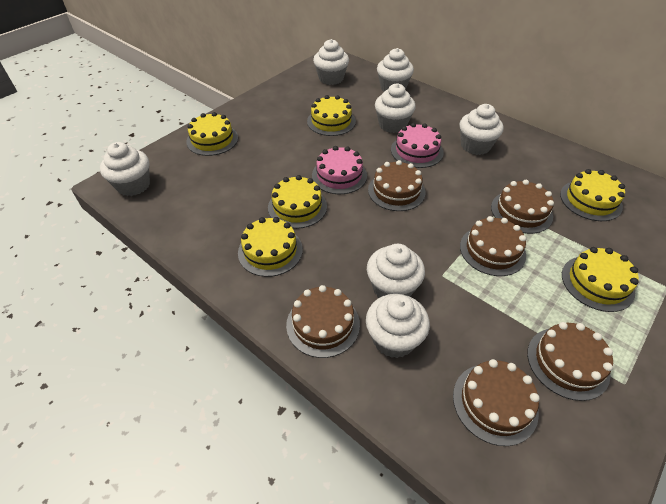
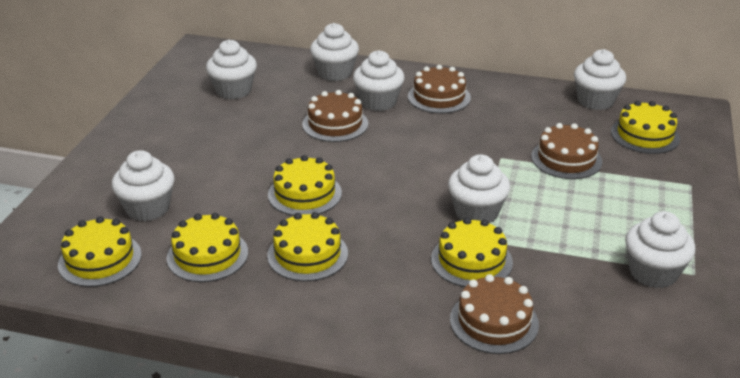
brown cake: [286,285,360,358] [368,160,425,211] [453,359,540,446] [460,216,526,276] [491,180,554,234] [527,322,613,401] = 6 -> [302,90,368,142] [408,65,471,113] [450,274,539,354] [531,123,602,179] = 4
pink cake: [312,146,367,194] [391,123,444,168] = 2 -> none = 0

